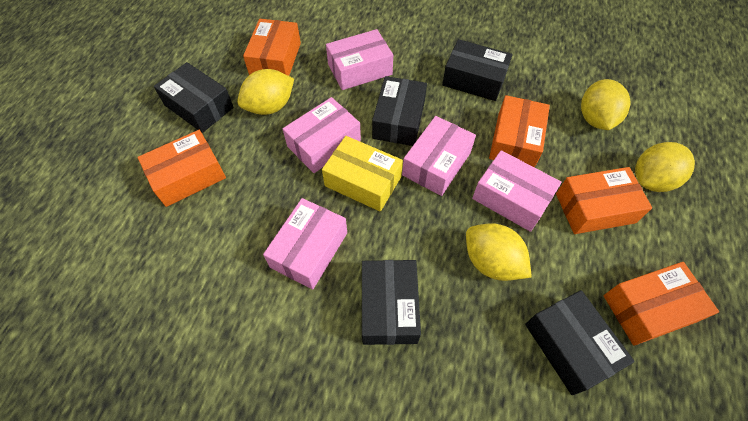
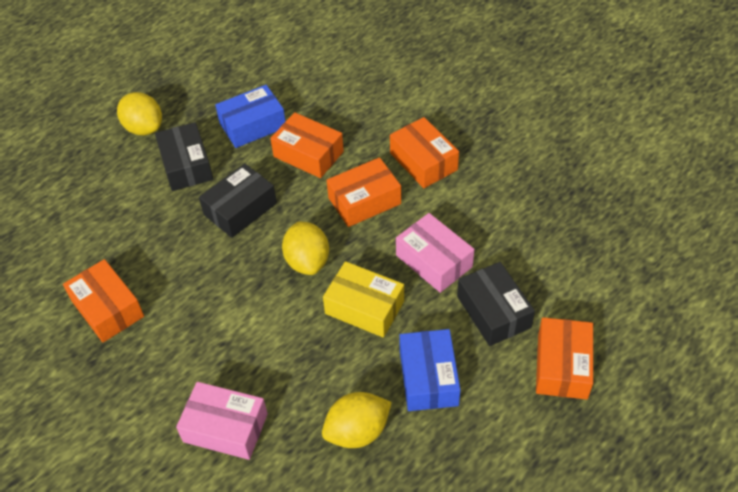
black box: [154,62,234,133] [362,260,421,345] [372,76,427,146] [442,39,513,101] [525,290,635,395] = 5 -> [155,122,213,191] [199,163,277,238] [457,262,535,346] = 3
blue box: none = 0 -> [215,85,286,148] [399,329,460,411] = 2
pink box: [263,198,347,289] [283,97,361,173] [326,29,393,90] [402,116,476,196] [472,150,561,232] = 5 -> [176,382,268,460] [396,213,474,293] = 2
yellow lemon: [237,69,294,115] [466,223,532,281] [581,79,630,130] [635,142,695,192] = 4 -> [117,92,162,135] [282,221,329,275] [322,392,392,448] = 3

